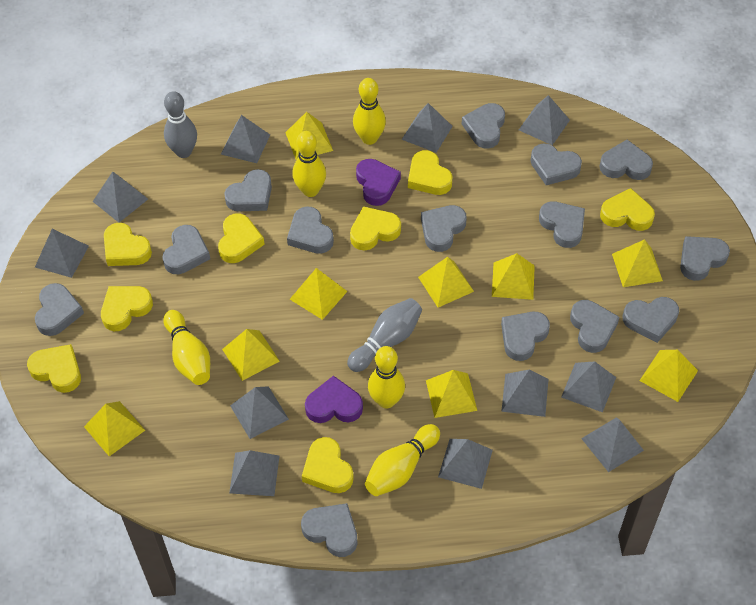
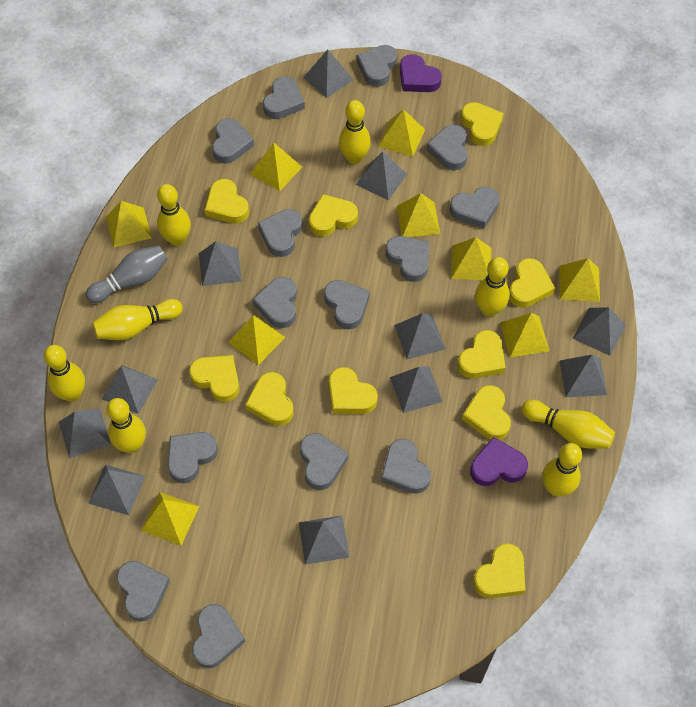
grey bowling pin: [164,91,197,158] [347,298,422,372] = 2 -> [86,245,168,303] = 1
yellow bowling pin: [163,310,210,385] [292,131,326,197] [353,78,386,145] [365,424,440,496] [368,346,405,408] = 5 -> [44,345,85,402] [92,299,183,340] [106,398,146,453] [157,184,191,246] [339,100,371,164] [475,257,510,317] [522,400,615,449] [542,443,582,497] = 8
yellow heart: [27,344,81,393] [101,286,153,331] [104,223,152,266] [218,213,265,263] [302,437,354,493] [350,206,401,250] [408,150,452,195] [600,188,655,231] = 8 -> [189,355,239,402] [205,179,249,224] [245,372,294,426] [309,194,358,237] [329,367,378,414] [458,330,505,379] [461,102,504,146] [462,385,511,440] [473,543,525,598] [509,258,555,308] = 10

